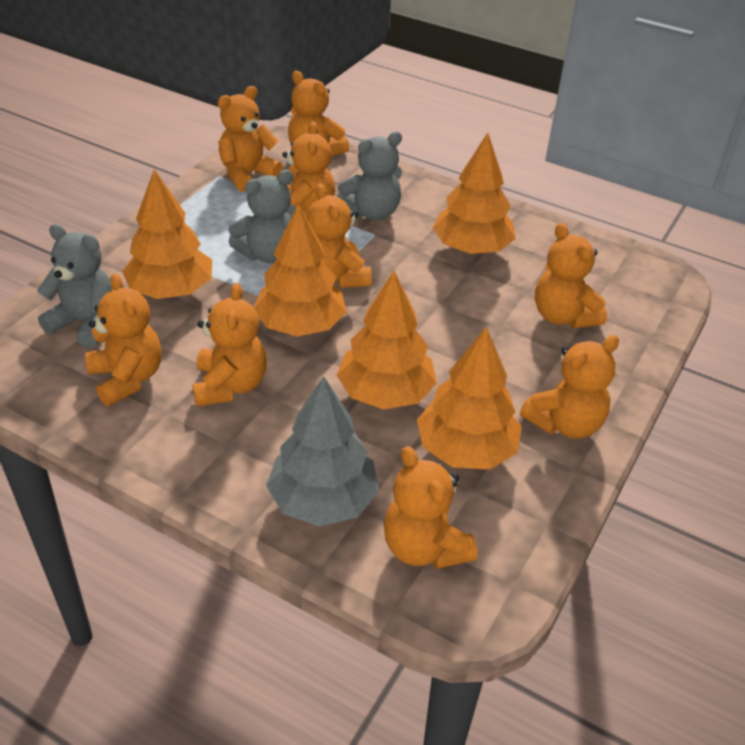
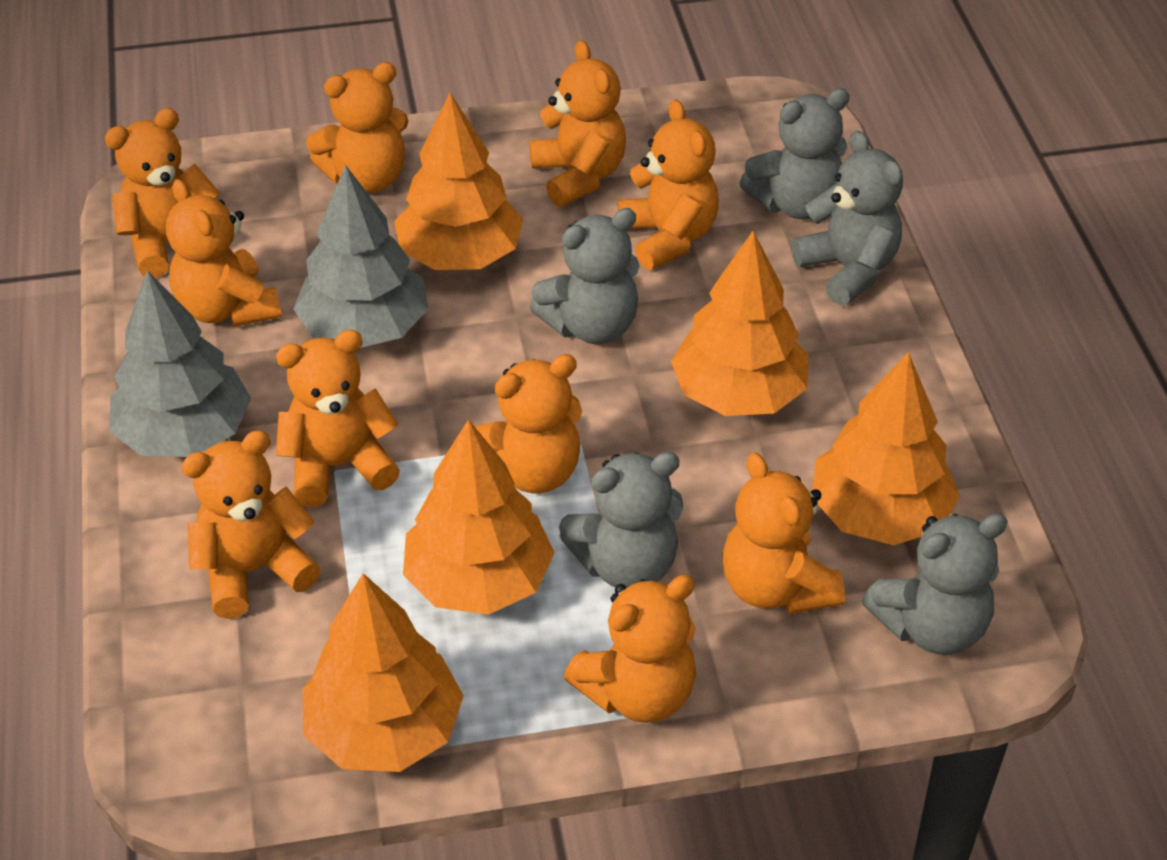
grey teddy bear: [37,224,113,348] [228,169,296,263] [337,131,402,221] = 3 -> [530,208,640,344] [559,452,683,588] [740,88,850,219] [791,131,903,306] [862,513,1008,655] = 5
grey tree: [266,376,379,527] = 1 -> [109,270,251,457] [293,165,428,348] = 2
orange teddy bear: [85,273,162,406] [192,283,267,407] [218,86,283,192] [282,121,335,218] [288,71,349,157] [307,184,372,288] [383,446,478,569] [520,335,619,439] [535,223,607,328] = 9 -> [104,108,220,278] [166,179,282,327] [181,430,321,619] [276,330,400,507] [306,62,408,193] [474,354,582,494] [529,40,626,206] [564,575,696,723] [618,99,719,270] [722,453,845,614] = 10

